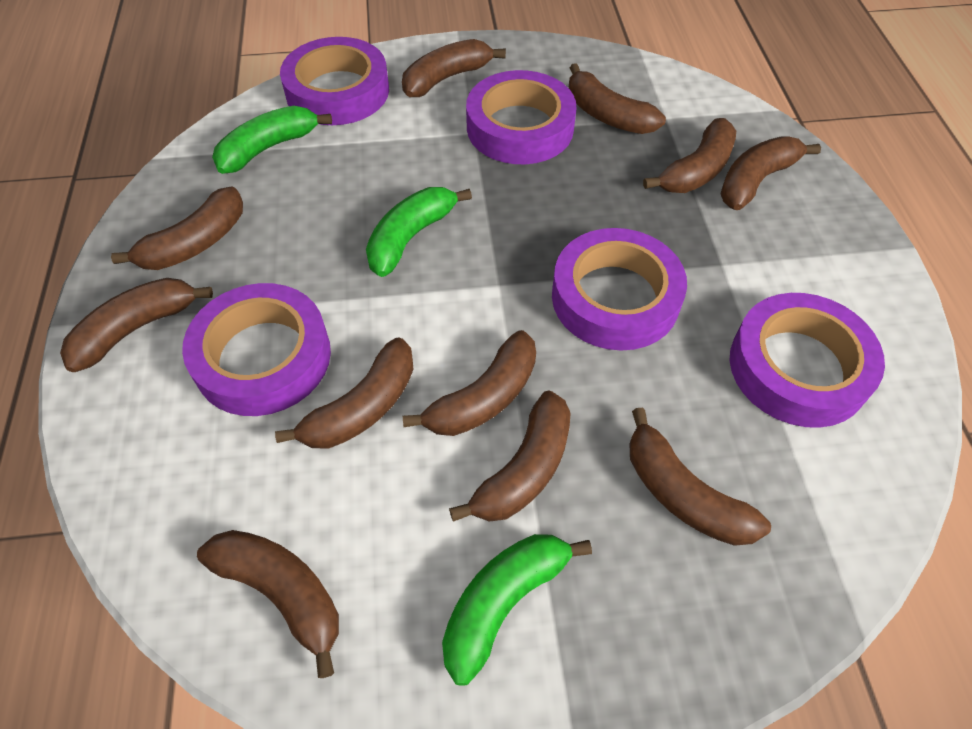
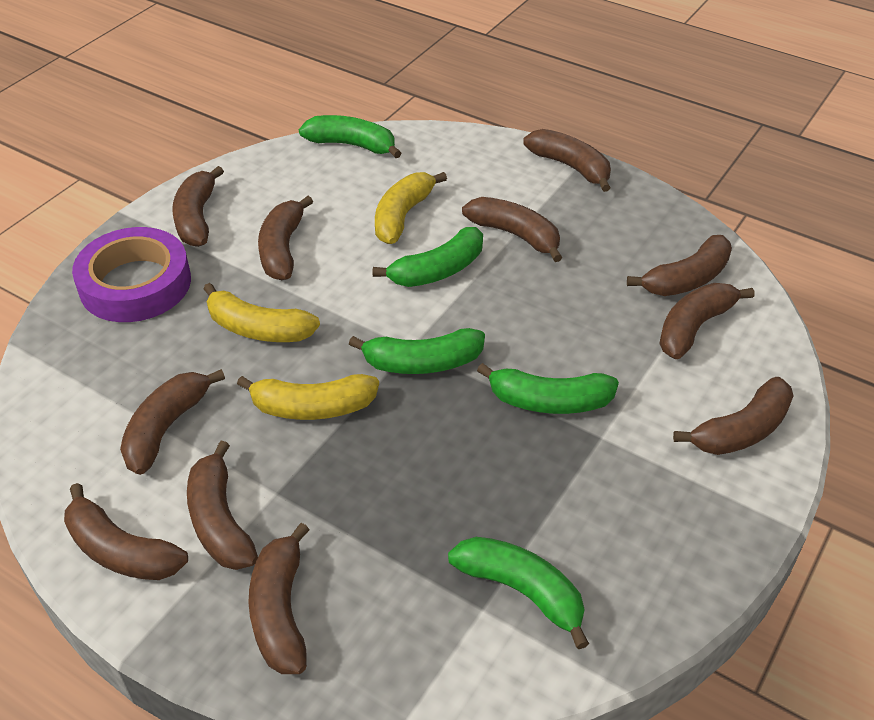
green banana: [212,106,332,174] [366,187,472,277] [442,534,592,685] = 3 -> [299,115,401,158] [349,328,485,374] [372,227,483,287] [448,537,589,649] [477,363,619,414] = 5
purple tape: [182,283,331,416] [280,37,389,125] [466,70,577,164] [552,228,687,351] [730,293,885,428] = 5 -> [72,227,191,322] = 1
yellow banana: none = 0 -> [203,283,320,342] [237,374,379,420] [375,172,447,244] = 3

